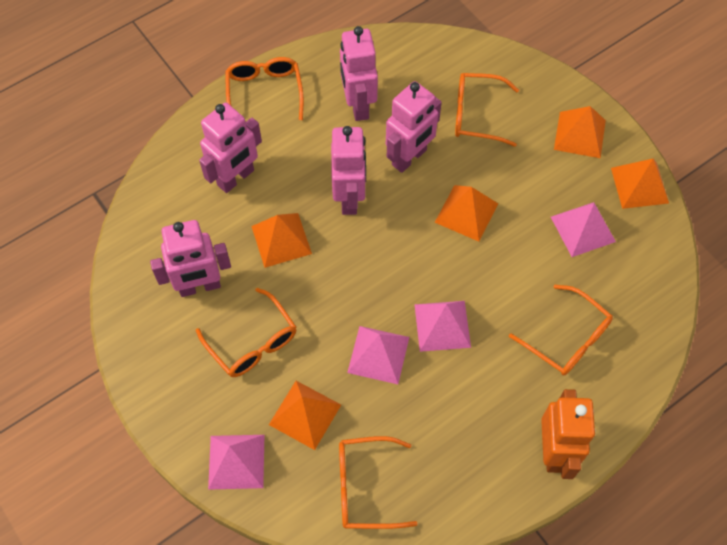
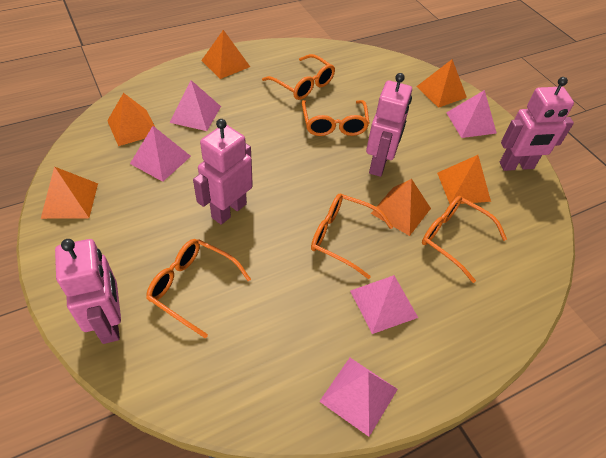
orange pyramid: [252,213,312,268] [269,381,341,450] [435,185,498,242] [554,106,606,158] [611,159,669,209] = 5 -> [41,167,98,219] [107,93,156,146] [201,30,250,79] [371,179,431,236] [416,59,467,108] [437,155,491,204] = 6
orange robot: [541,389,595,479] = 1 -> none = 0
pink pyramid: [208,435,264,490] [347,326,409,384] [414,301,471,352] [551,202,616,257] = 4 -> [130,126,191,182] [169,80,221,131] [319,358,398,437] [350,275,418,334] [446,90,497,138] = 5
pink robot: [150,220,231,297] [199,102,262,193] [331,126,366,215] [340,26,378,121] [386,81,442,173] = 5 -> [55,239,121,344] [193,119,253,225] [366,73,412,177] [500,77,574,171] = 4

